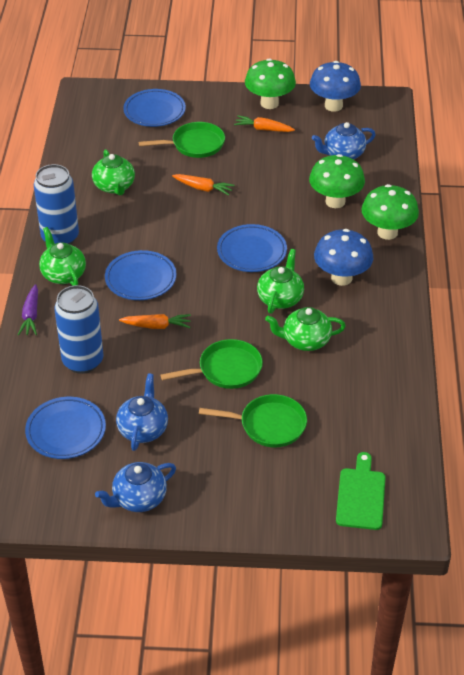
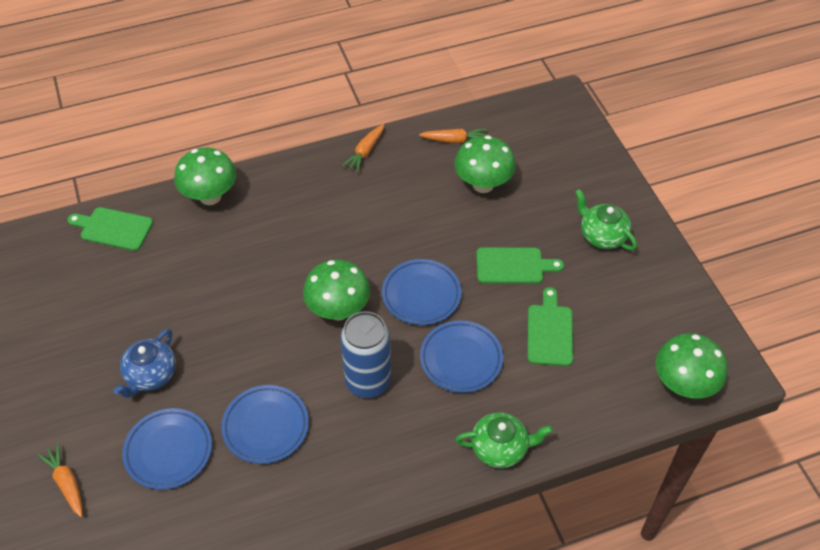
blue can: [34,164,79,245] [54,285,104,374] = 2 -> [340,311,391,398] = 1
blue mushroom: [310,61,361,112] [314,229,373,286] = 2 -> none = 0
blue teapot: [95,462,176,512] [116,373,168,451] [312,122,376,159] = 3 -> [113,329,176,398] = 1
green cutting board: [336,452,385,530] = 1 -> [67,207,153,251] [476,247,564,284] [527,287,573,366] = 3
green mushroom: [245,58,296,109] [309,154,365,208] [361,184,419,240] = 3 -> [174,148,237,205] [303,260,370,321] [454,135,516,193] [655,333,727,399] = 4
green pan: [139,122,225,158] [161,339,263,389] [199,394,307,447] = 3 -> none = 0
green teapot: [39,227,86,286] [92,149,135,196] [257,249,304,314] [265,307,346,351] = 4 -> [455,412,553,468] [575,189,637,250] = 2
purple carrot: [18,284,38,335] = 1 -> none = 0

